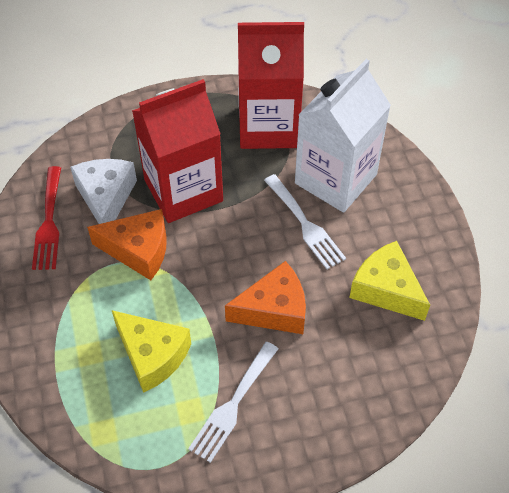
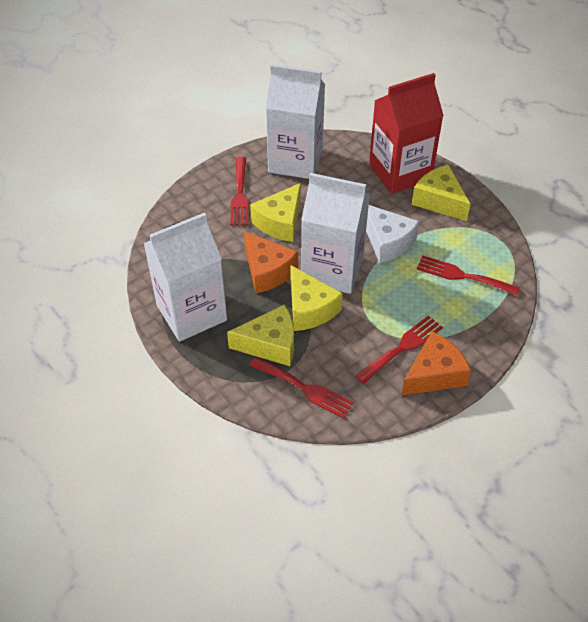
red carton: [132,79,223,223] [238,22,304,149] = 2 -> [369,73,444,194] = 1
red fork: [32,166,61,270] = 1 -> [230,157,249,226] [249,357,354,419] [355,315,443,384] [417,255,520,296] = 4
white carton: [295,59,391,213] = 1 -> [143,213,227,342] [266,64,325,179] [301,173,370,294] = 3
white fork: [188,342,278,463] [264,174,346,269] = 2 -> none = 0
yellow cheese: [112,310,191,393] [349,241,430,321] = 2 -> [227,304,294,366] [250,183,301,242] [290,265,343,331] [412,165,471,221] = 4

